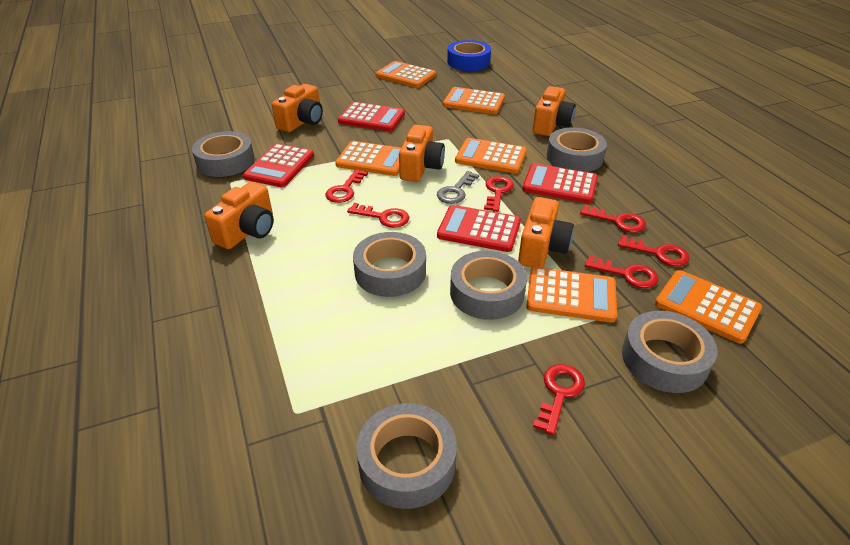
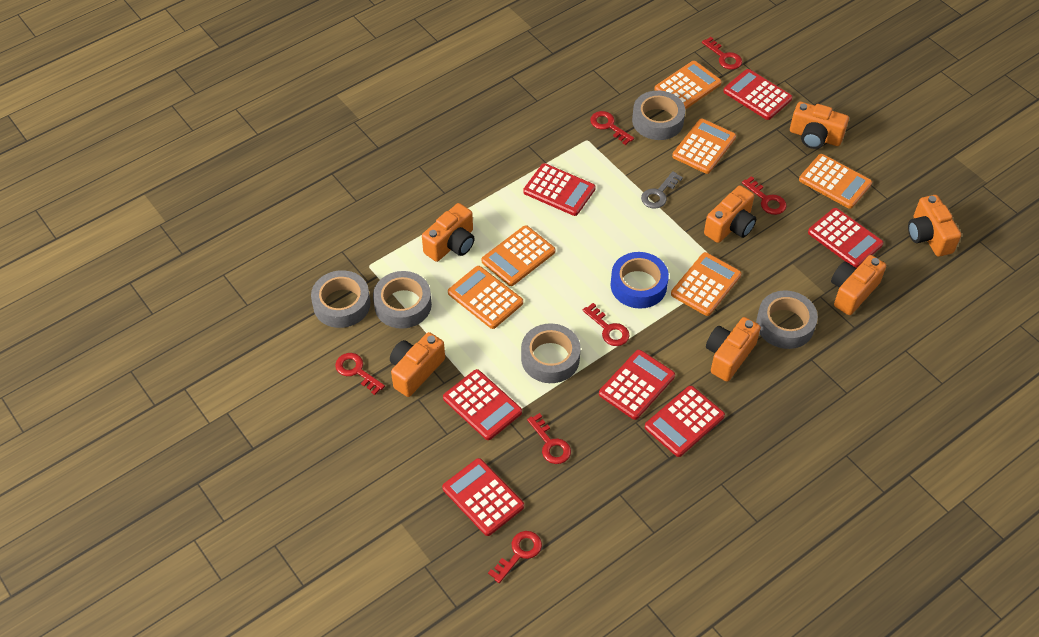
grey tape: [192,131,255,177] [353,232,426,297] [356,403,457,509] [450,251,527,320] [547,128,607,172] [622,311,717,393] = 6 -> [311,270,370,328] [373,271,432,329] [521,323,581,383] [632,91,685,140] [756,290,818,349] = 5
orange camera: [204,182,274,249] [272,84,323,132] [399,125,445,182] [518,197,574,268] [533,86,576,136] = 5 -> [390,332,445,397] [422,203,475,262] [704,185,756,243] [706,317,761,382] [790,102,849,149] [831,255,886,315] [908,195,961,257] = 7
red calculator: [243,143,314,187] [338,102,405,131] [437,205,521,252] [522,163,598,203] = 4 -> [442,458,524,536] [443,369,522,440] [523,163,596,216] [599,350,675,420] [645,386,725,457] [723,69,792,120] [808,208,883,268] = 7

